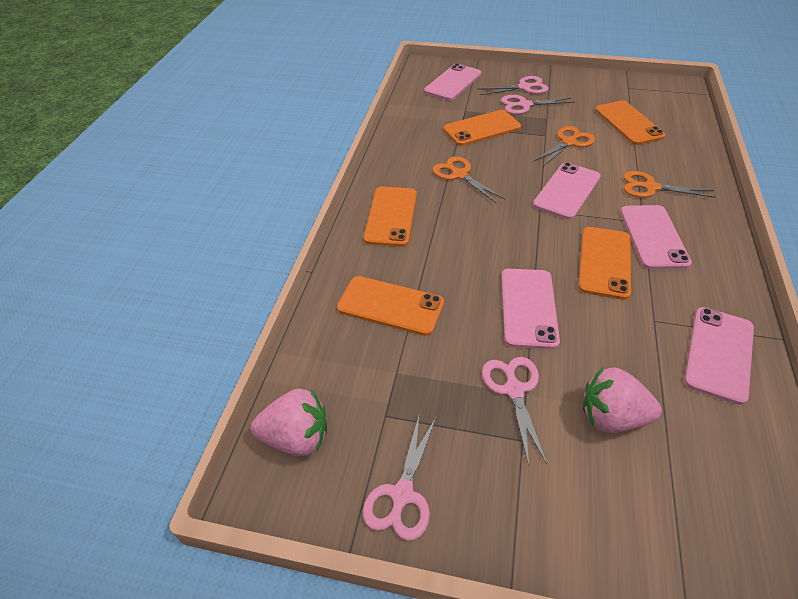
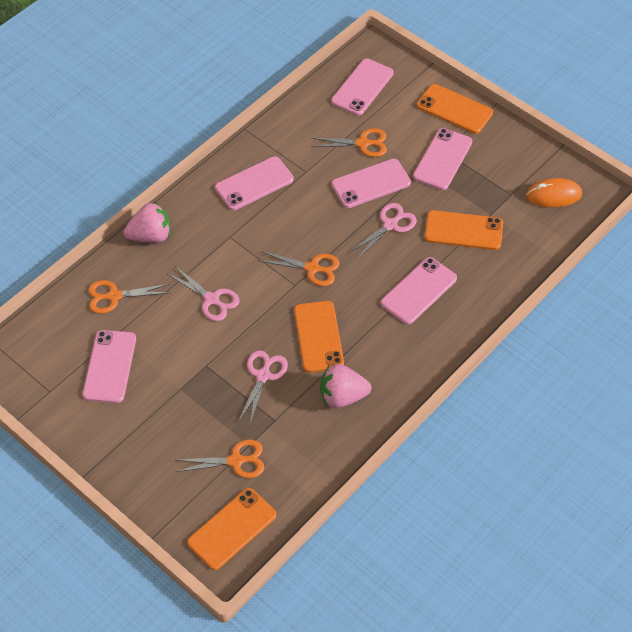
orange mouse: none = 0 -> [526,178,582,207] = 1
orange phone: [337,276,444,336] [364,187,417,247] [443,110,521,146] [578,227,631,300] [595,100,665,145] = 5 -> [187,488,277,570] [294,301,344,373] [417,84,493,134] [424,210,503,250] = 4
orange scissors: [433,156,505,203] [533,126,595,167] [624,171,716,198] = 3 -> [88,280,170,314] [175,440,264,478] [260,251,340,286] [311,128,387,157] = 4
pink phone: [424,63,481,101] [501,269,560,349] [533,162,601,220] [620,205,692,269] [684,307,754,405] = 5 -> [82,330,136,403] [215,156,294,210] [331,58,394,116] [331,159,411,208] [381,257,457,325] [413,128,472,190] = 6
pink scissors: [363,416,436,541] [478,76,548,95] [482,357,547,466] [501,95,575,114] = 4 -> [168,265,240,321] [238,350,288,425] [350,203,417,260] = 3

